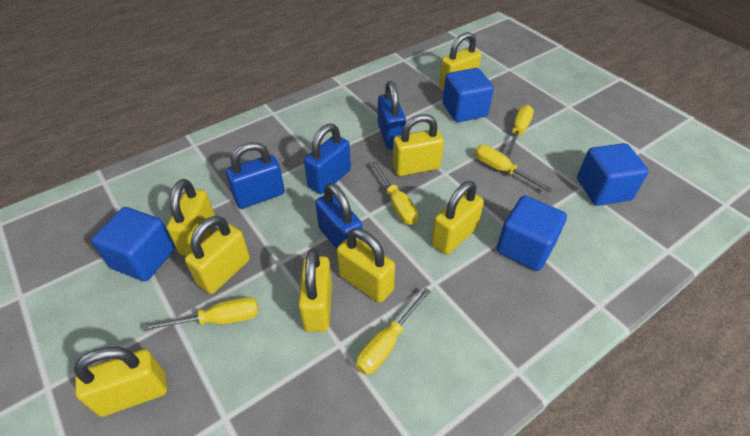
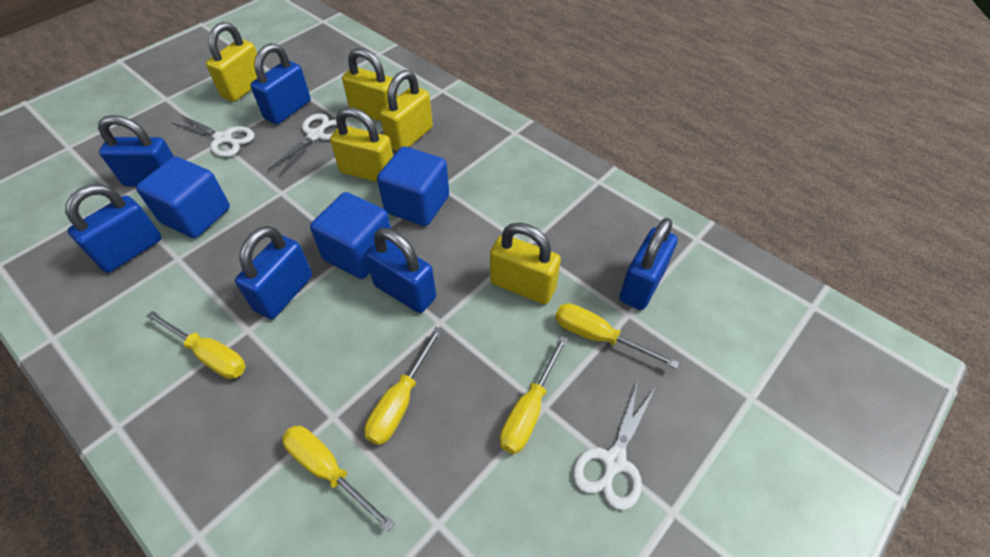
blue cube: [91,207,175,281] [443,68,494,122] [497,196,567,271] [577,143,649,206] = 4 -> [136,157,230,238] [310,192,391,279] [377,146,449,226] = 3
blue padlock: [226,142,285,209] [304,124,351,194] [315,183,363,249] [378,81,406,149] = 4 -> [65,184,162,273] [98,115,174,187] [235,226,312,319] [250,43,311,124] [365,228,436,313] [619,218,678,310] = 6
white scissors: none = 0 -> [172,114,254,157] [268,113,337,176] [573,380,655,510] = 3
yellow padlock: [74,347,167,417] [167,179,215,256] [185,216,250,294] [298,249,332,332] [337,228,395,303] [393,114,444,176] [431,181,484,255] [439,32,481,89] = 8 -> [206,22,257,102] [330,107,393,182] [342,48,398,121] [380,70,433,151] [490,222,561,304] = 5

